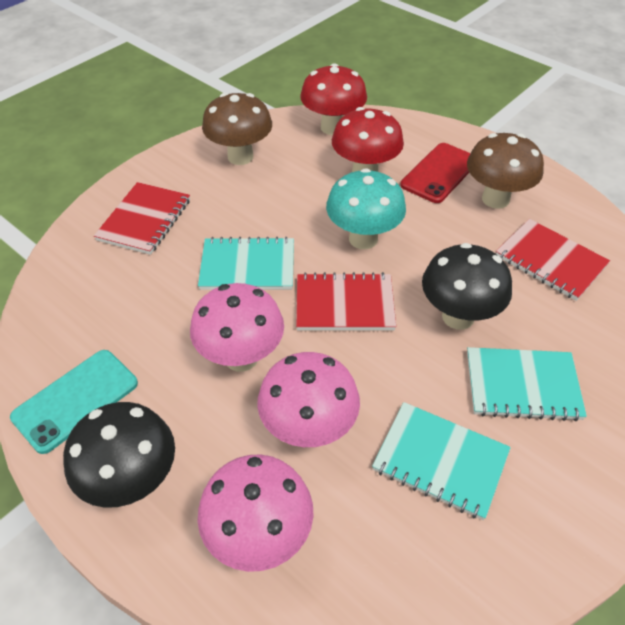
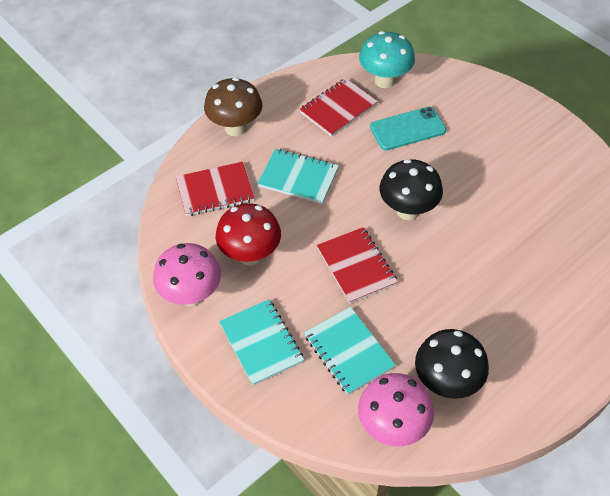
brown mushroom: [202,93,272,165] [467,133,544,209] = 2 -> [204,77,263,136] = 1
pink mushroom: [190,283,284,372] [198,454,314,572] [257,352,360,447] = 3 -> [153,243,221,306] [358,373,434,446] = 2
red mushroom: [300,63,367,135] [332,107,404,172] = 2 -> [216,203,281,265] = 1
red phone: [400,143,471,203] = 1 -> none = 0

